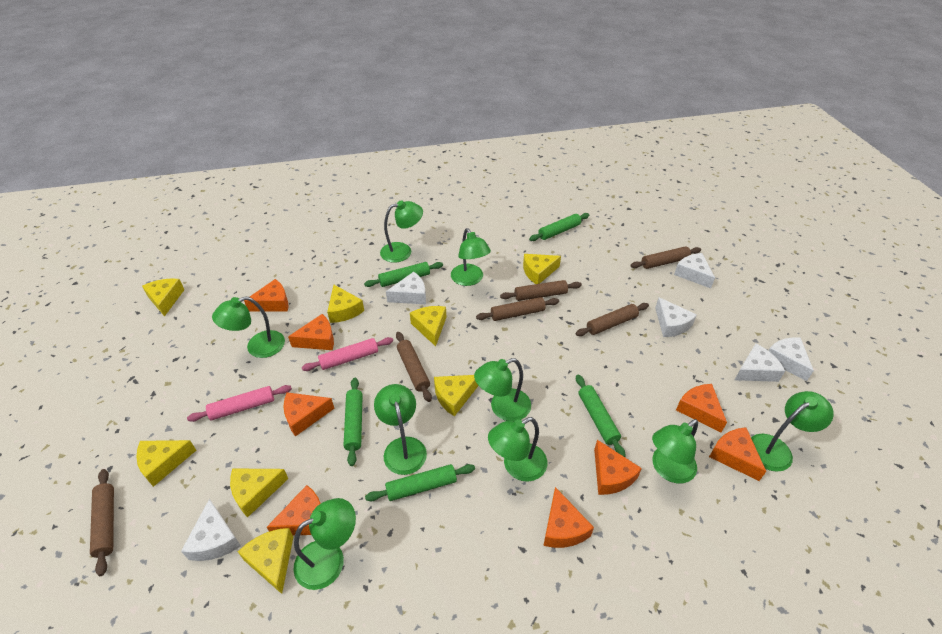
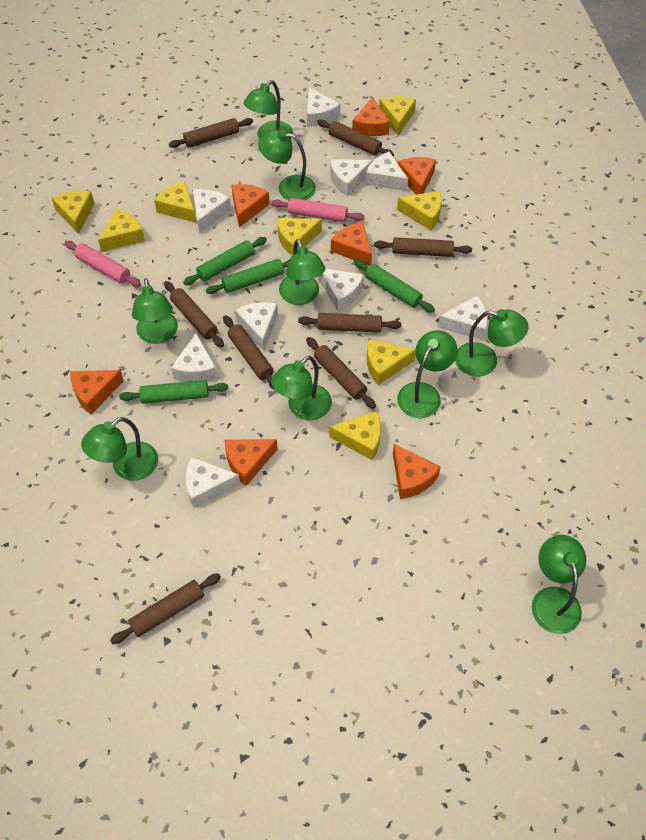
brown rolling pin: [90,469,114,576] [396,332,432,402] [476,297,559,321] [500,280,582,301] [576,303,649,336] [630,246,701,269] = 6 -> [110,573,221,644] [164,281,224,348] [169,118,253,148] [223,315,275,390] [298,313,401,333] [306,337,376,409] [317,119,394,156] [374,237,472,257] = 8
green rolling pin: [344,378,363,466] [364,262,443,287] [365,464,475,501] [529,213,589,241] [576,375,625,457] = 5 -> [119,380,228,404] [183,237,267,285] [206,259,290,294] [354,259,435,313] = 4
orange cheese: [244,279,289,312] [267,485,321,536] [283,392,335,437] [288,314,334,350] [543,487,594,548] [594,440,642,495] [676,384,727,432] [709,427,766,481] = 8 -> [71,370,124,414] [225,439,278,486] [231,184,270,227] [331,222,372,266] [352,97,390,136] [393,444,440,499] [398,157,436,195] = 7
white cheese: [181,499,241,561] [386,272,426,304] [655,297,697,337] [674,253,715,288] [735,344,785,382] [768,337,814,381] = 6 -> [171,333,218,382] [186,457,240,508] [193,189,231,233] [235,302,278,351] [307,87,340,127] [318,268,364,311] [330,159,373,196] [365,151,408,191] [438,296,487,340] = 9

